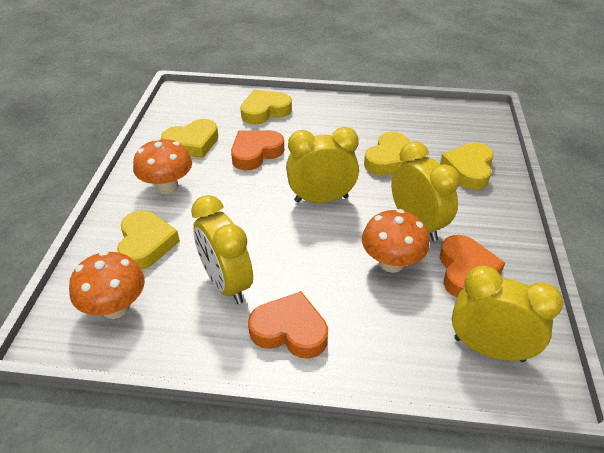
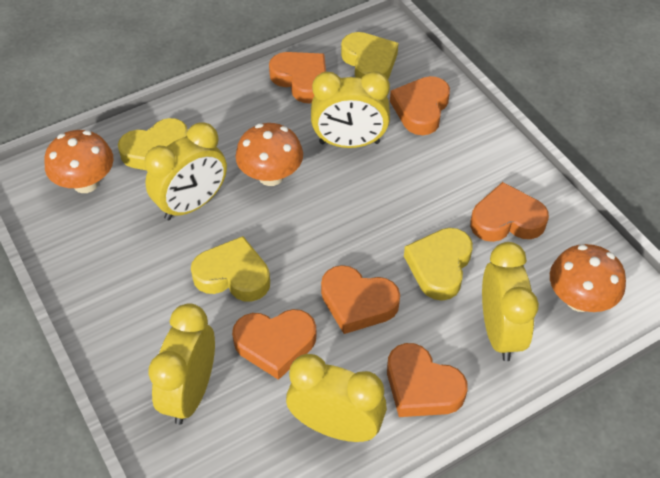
orange heart: [231,130,284,171] [248,291,328,359] [439,235,505,298] = 3 -> [232,309,317,380] [269,52,326,104] [321,265,400,334] [387,343,468,417] [390,76,450,135] [470,182,549,242] = 6
yellow clock: [191,195,253,304] [286,127,359,203] [391,141,460,241] [452,266,563,362] = 4 -> [144,123,227,220] [148,303,215,425] [286,354,387,442] [311,71,390,148] [482,242,539,361] = 5
yellow heart: [117,210,180,270] [161,119,218,158] [240,89,292,125] [364,132,410,175] [440,142,494,190] = 5 -> [118,118,188,170] [191,236,270,301] [341,32,398,79] [404,228,473,301] = 4

